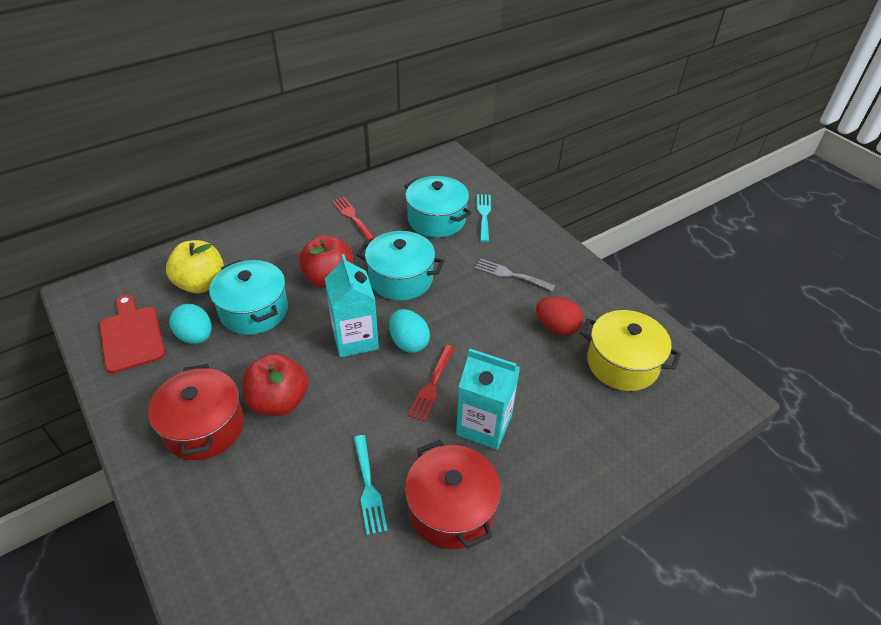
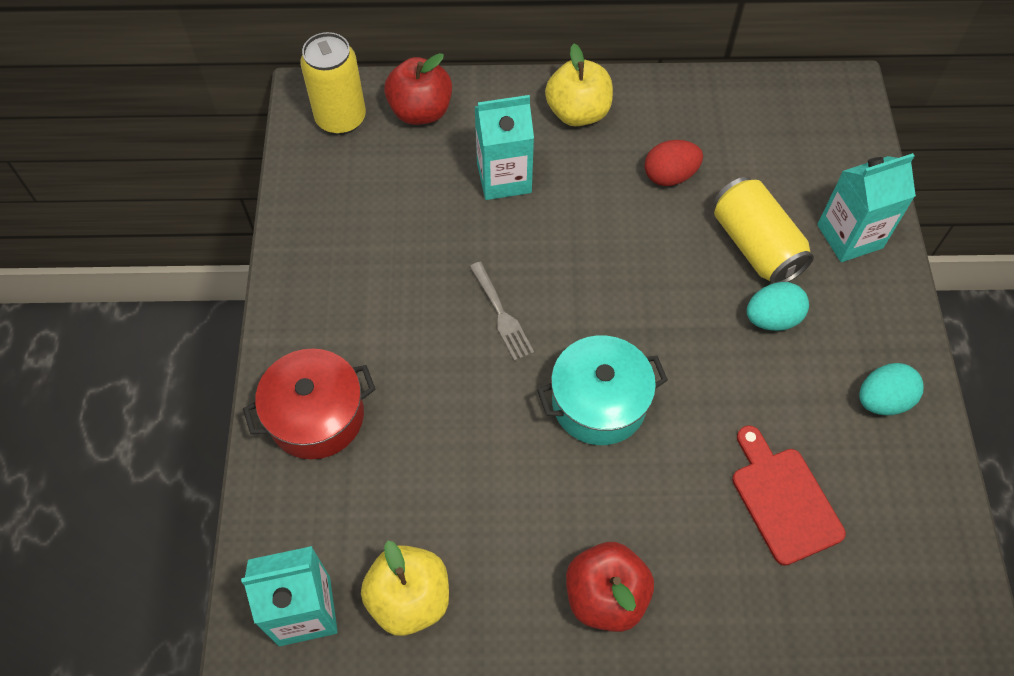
red fork: [332,197,375,241] [408,345,455,421] = 2 -> none = 0
red pot: [148,364,244,460] [405,440,501,549] = 2 -> [243,349,376,459] = 1
turquoise carton: [325,254,379,358] [456,348,520,450] = 2 -> [241,546,338,646] [474,95,534,200] [817,153,916,262] = 3
turquoise fork: [354,435,388,535] [477,194,491,242] = 2 -> none = 0
turquoise pot: [209,260,288,335] [357,231,444,300] [404,176,472,238] = 3 -> [537,335,668,445] = 1
yellow apple: [166,240,224,293] = 1 -> [361,541,449,636] [545,44,613,126] = 2
yellow can: none = 0 -> [300,32,366,135] [714,177,814,284] = 2
yellow pot: [580,310,681,391] = 1 -> none = 0

